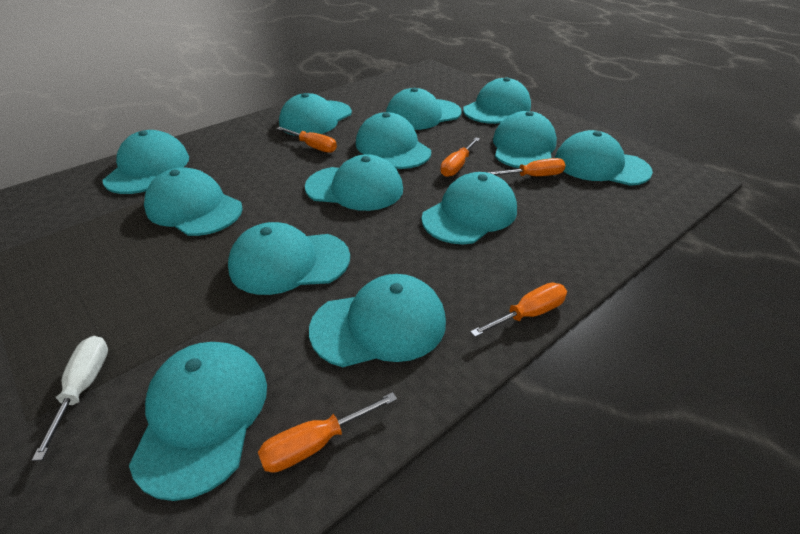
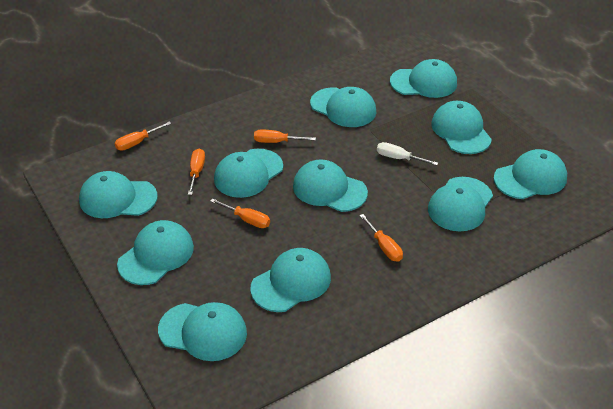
turquoise cap: [103,130,189,194] [129,342,267,501] [144,167,243,236] [228,222,350,295] [279,93,352,136] [305,154,403,211] [309,274,446,367] [356,112,431,169] [386,87,462,130] [422,172,517,244] [463,77,531,124] [493,111,557,168] [555,130,653,186] = 13 -> [79,171,158,218] [117,220,194,285] [158,302,247,361] [214,149,283,198] [250,248,331,312] [293,160,368,212] [310,87,377,127] [390,59,457,98] [428,177,493,231] [431,101,492,154] [494,149,567,199] = 11

